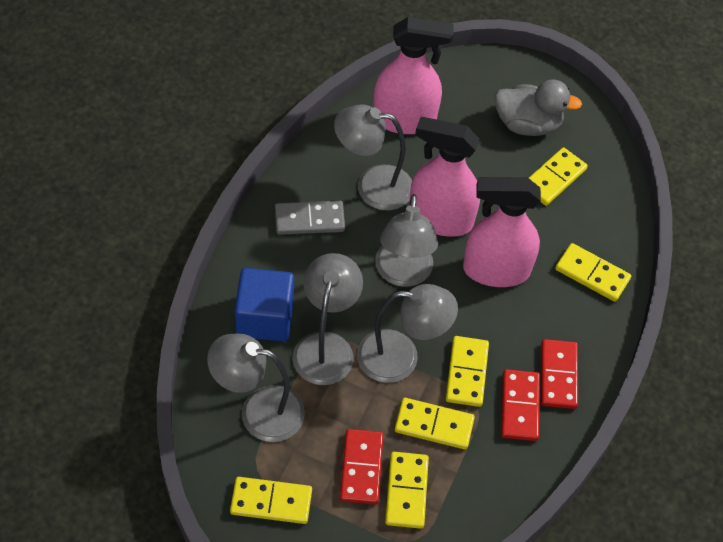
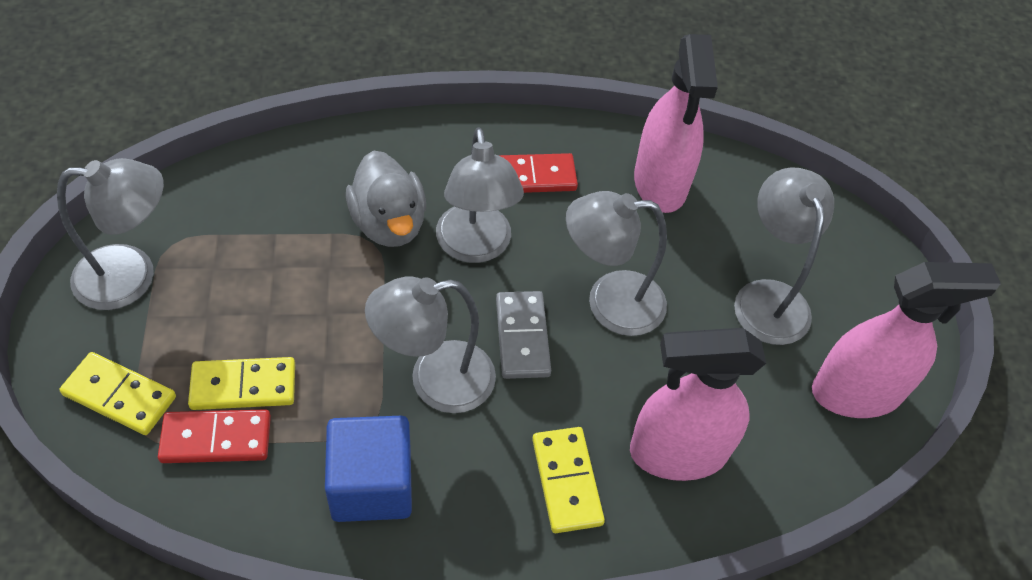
red domino: [340,429,384,504] [501,369,540,441] [541,339,578,409] = 3 -> [158,409,271,463] [498,153,578,193] = 2
yellow domino: [230,477,312,524] [385,452,429,529] [395,398,475,449] [446,336,489,407] [529,147,588,206] [555,243,631,302] = 6 -> [60,352,176,435] [188,357,295,410] [532,427,605,533] = 3

